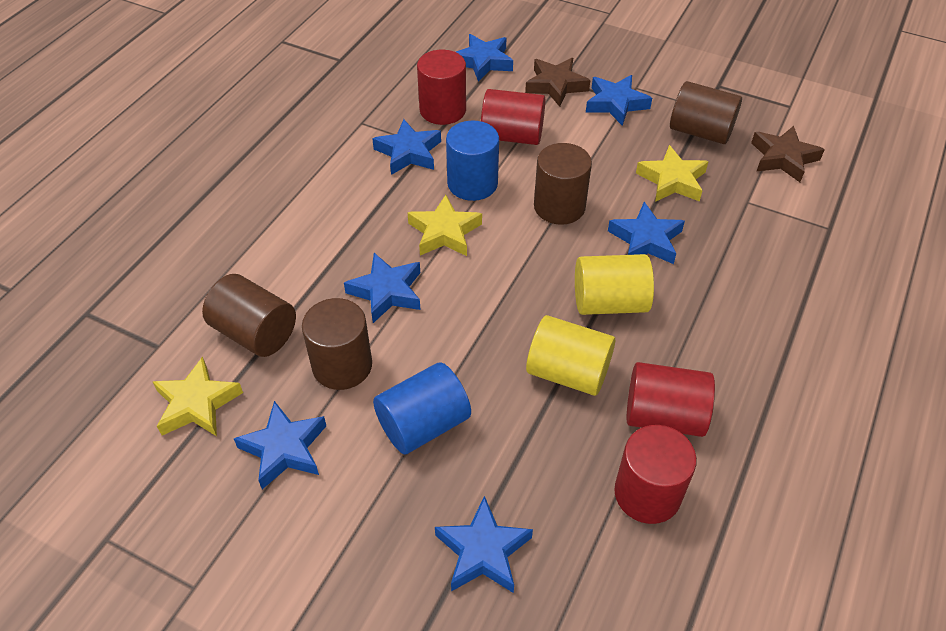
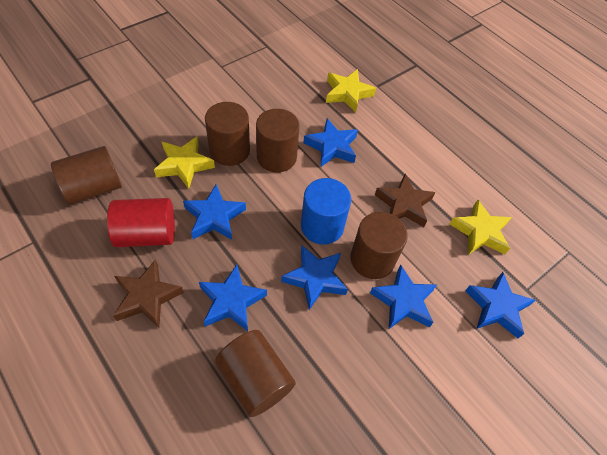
blue cylinder: [373,362,471,454] [446,121,499,201] = 2 -> [301,178,351,245] = 1
blue star: [233,401,326,489] [344,253,421,323] [372,119,441,175] [435,496,533,593] [456,34,513,82] [586,75,652,126] [608,202,685,264] = 7 -> [183,184,246,240] [199,264,267,331] [281,245,348,310] [304,119,358,167] [370,265,437,330] [465,272,536,338] = 6
brown cylinder: [202,274,296,357] [302,298,372,390] [534,143,592,225] [670,81,742,144] = 4 -> [51,146,122,205] [205,102,250,166] [215,330,296,417] [256,109,300,172] [351,212,408,279] = 5
red cylinder: [417,50,466,125] [481,89,545,145] [614,425,697,524] [627,362,715,437] = 4 -> [107,198,175,247] = 1
yellow cylinder: [526,315,615,396] [575,254,654,315] = 2 -> none = 0

